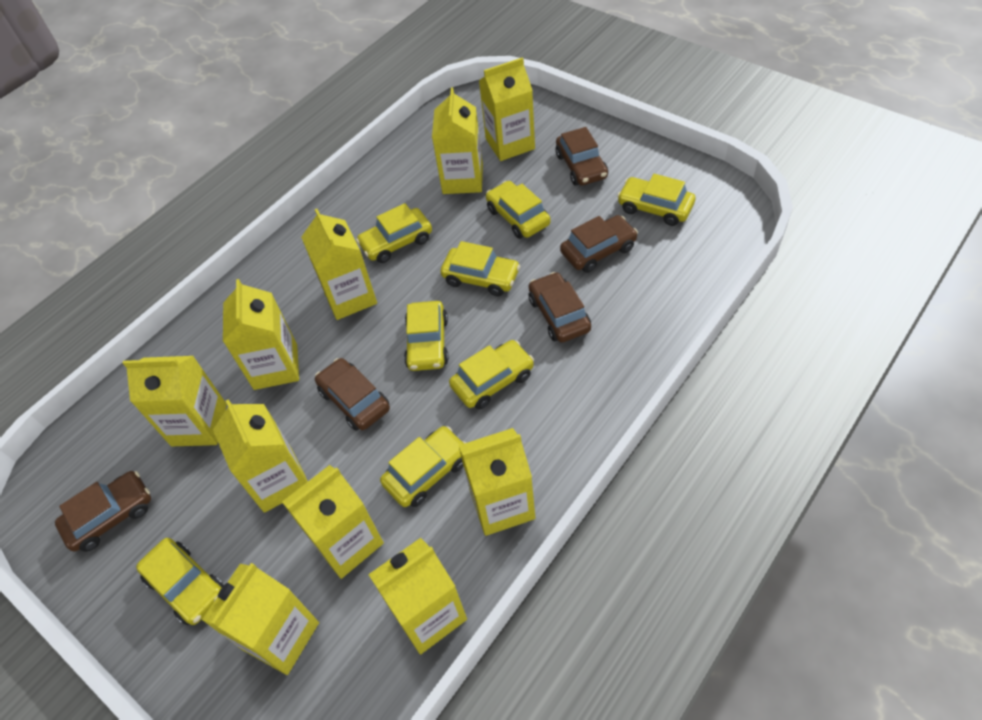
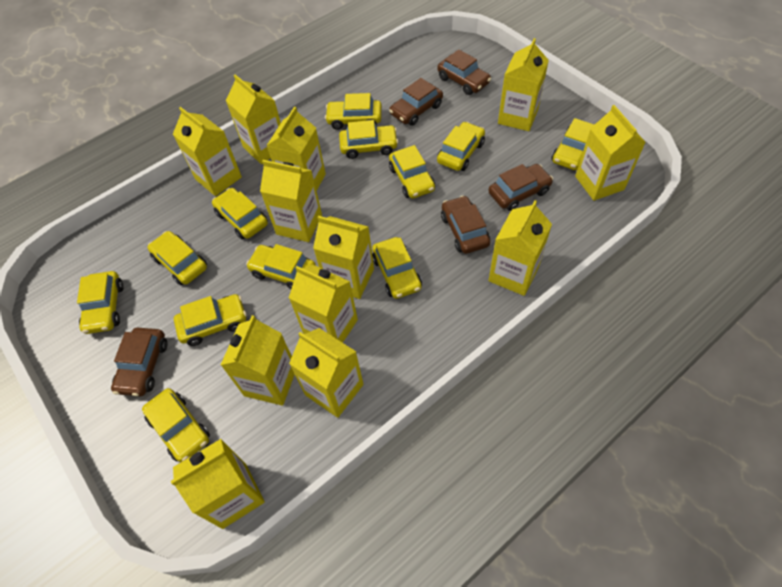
yellow car: [136,538,224,625] [356,203,432,263] [380,426,466,507] [404,301,449,371] [440,241,520,296] [449,340,534,410] [486,181,551,239] [617,174,695,226] = 8 -> [77,271,124,334] [142,388,210,462] [147,231,207,285] [174,294,246,346] [212,188,268,240] [246,244,316,289] [325,93,382,130] [339,120,398,159] [372,237,422,299] [389,145,435,199] [437,122,485,171] [551,118,594,170] = 12
yellow carton: [123,356,227,446] [202,563,319,675] [213,399,308,513] [223,279,299,390] [282,465,384,579] [301,209,377,320] [368,538,467,655] [432,87,483,194] [458,428,535,536] [479,57,535,161] = 10 -> [171,439,265,529] [173,107,242,196] [221,315,295,406] [226,74,281,164] [260,160,322,242] [266,106,326,191] [289,265,358,343] [289,328,364,418] [313,216,374,299] [488,200,552,296] [498,38,549,131] [575,105,646,201] = 12

